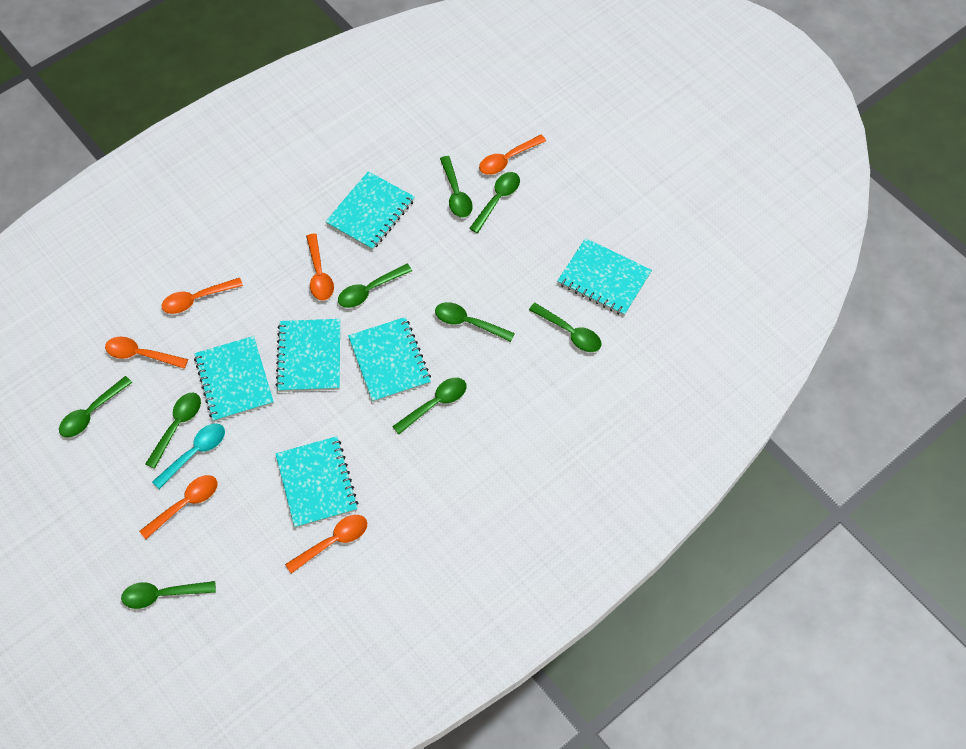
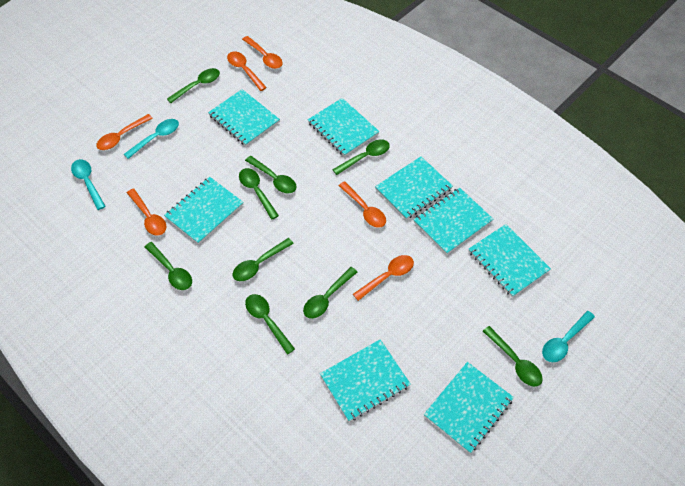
turquoise notebook: [194,336,274,422] [275,436,358,528] [276,319,340,392] [325,171,415,250] [348,317,431,402] [557,238,652,316] = 6 -> [164,177,244,244] [208,89,280,146] [308,98,380,157] [320,339,411,422] [375,157,453,220] [413,188,493,255] [424,362,514,453] [469,224,551,297] = 8
turquoise spoon: [152,423,225,489] = 1 -> [71,159,106,210] [124,119,179,159] [542,311,595,362] = 3

